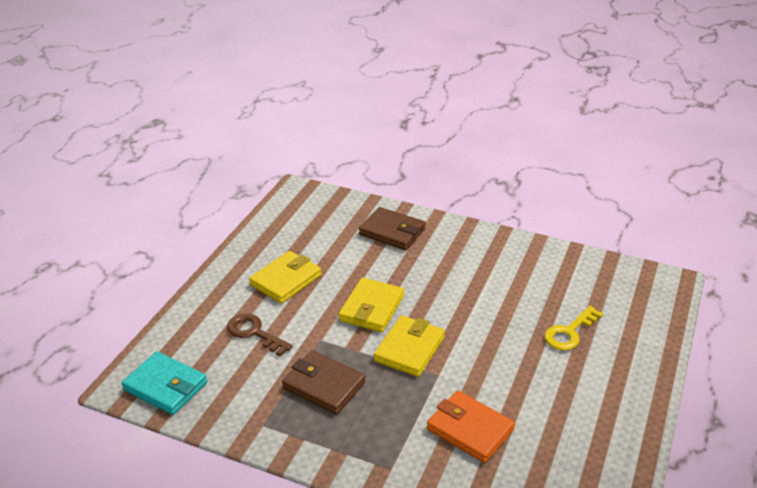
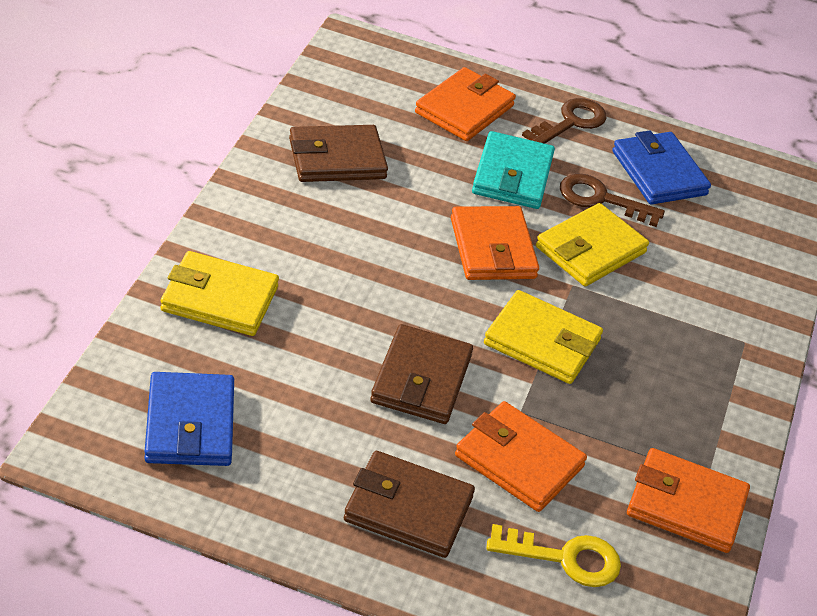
blue wallet: none = 0 -> [144,372,234,466] [612,131,711,205] = 2
brown key: [227,313,293,357] = 1 -> [522,98,606,144] [560,173,665,227] = 2
brown wallet: [282,350,366,415] [359,207,426,250] = 2 -> [289,125,388,182] [344,451,475,558] [370,324,473,424] = 3
orange wallet: [427,391,515,463] = 1 -> [415,67,516,141] [451,206,539,280] [455,401,587,512] [627,448,750,553] = 4

